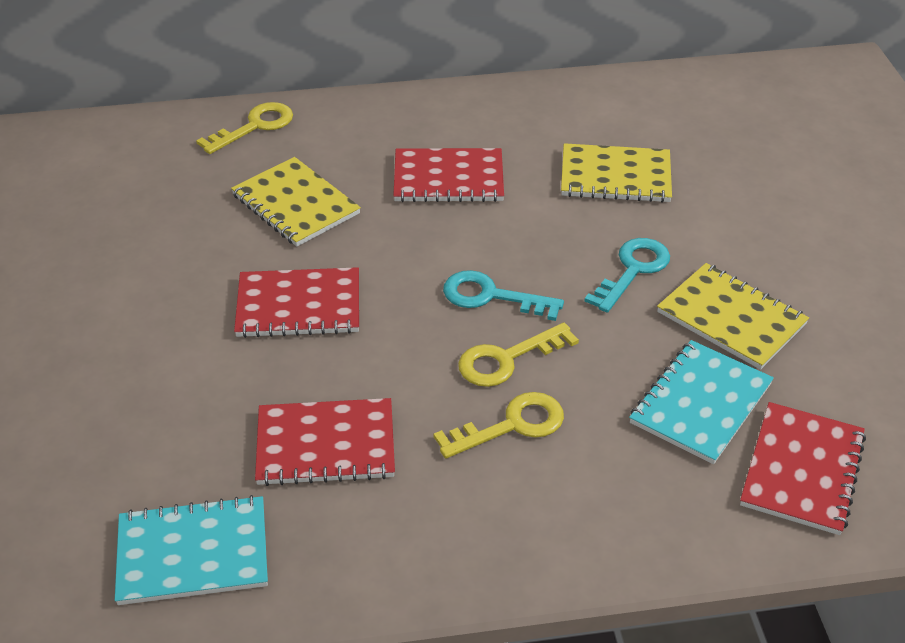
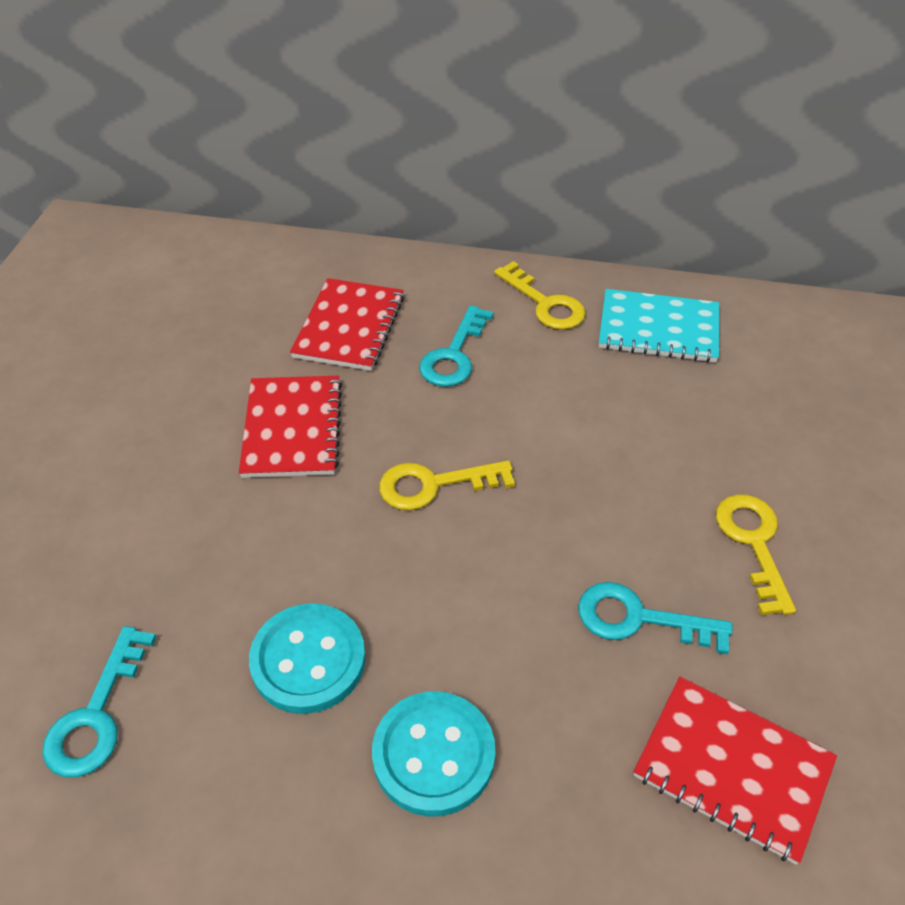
red notebook: [234,267,359,338] [255,398,395,486] [393,148,504,202] [740,402,866,535] = 4 -> [239,376,342,478] [290,278,404,371] [633,677,837,865] = 3
turquoise button: none = 0 -> [249,603,366,714] [372,691,496,817] = 2
turquoise key: [443,270,564,321] [584,238,670,313] = 2 -> [42,626,156,777] [419,305,494,387] [578,582,733,655] = 3
turquoise notebook: [115,495,268,605] [629,340,774,464] = 2 -> [599,289,719,363] = 1
yellow notebook: [231,157,361,247] [561,143,672,203] [657,263,809,370] = 3 -> none = 0

